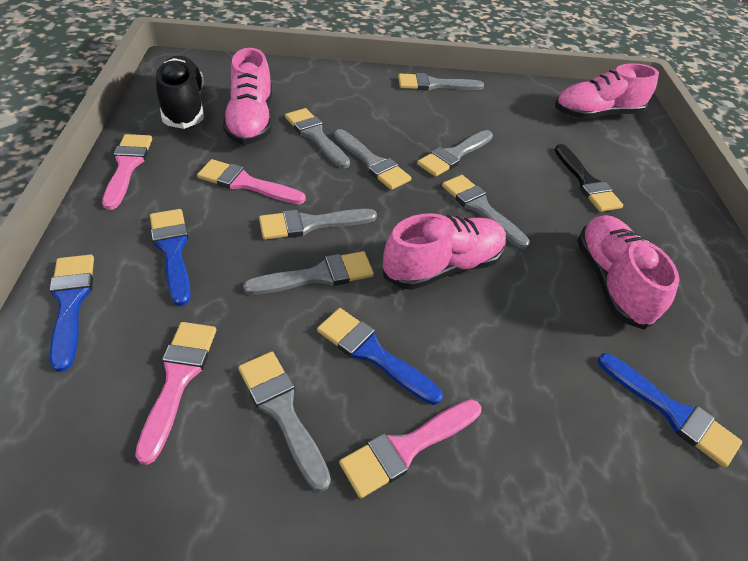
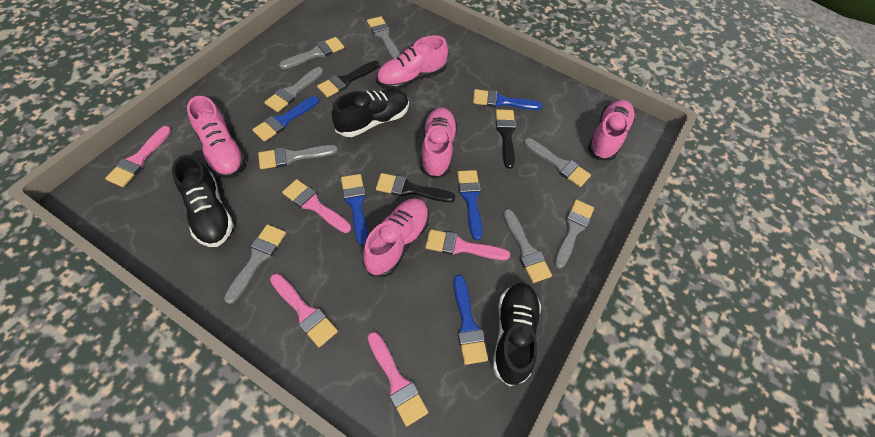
black brush: [555,144,623,212] = 1 -> [317,61,379,98] [376,173,455,202] [495,109,516,169] = 3
black shoe: [156,56,204,129] = 1 -> [172,155,234,247] [332,89,409,137] [493,283,541,387] = 3
blue brush: [49,254,94,372] [150,209,191,306] [317,308,443,405] [598,353,742,468] = 4 -> [252,96,319,142] [341,174,368,246] [453,275,488,365] [457,170,482,240] [473,89,542,110] = 5
pink brush: [102,134,152,210] [135,322,216,465] [197,159,306,204] [339,399,481,498] = 4 -> [105,126,171,187] [270,274,338,347] [282,179,351,233] [368,332,428,427] [425,229,510,260] = 5
pink shoe: [223,48,272,145] [383,213,507,290] [555,63,659,119] [577,215,680,330] = 4 -> [187,96,246,178] [363,198,429,277] [377,35,448,90] [420,107,457,179] [588,100,635,160] = 5

